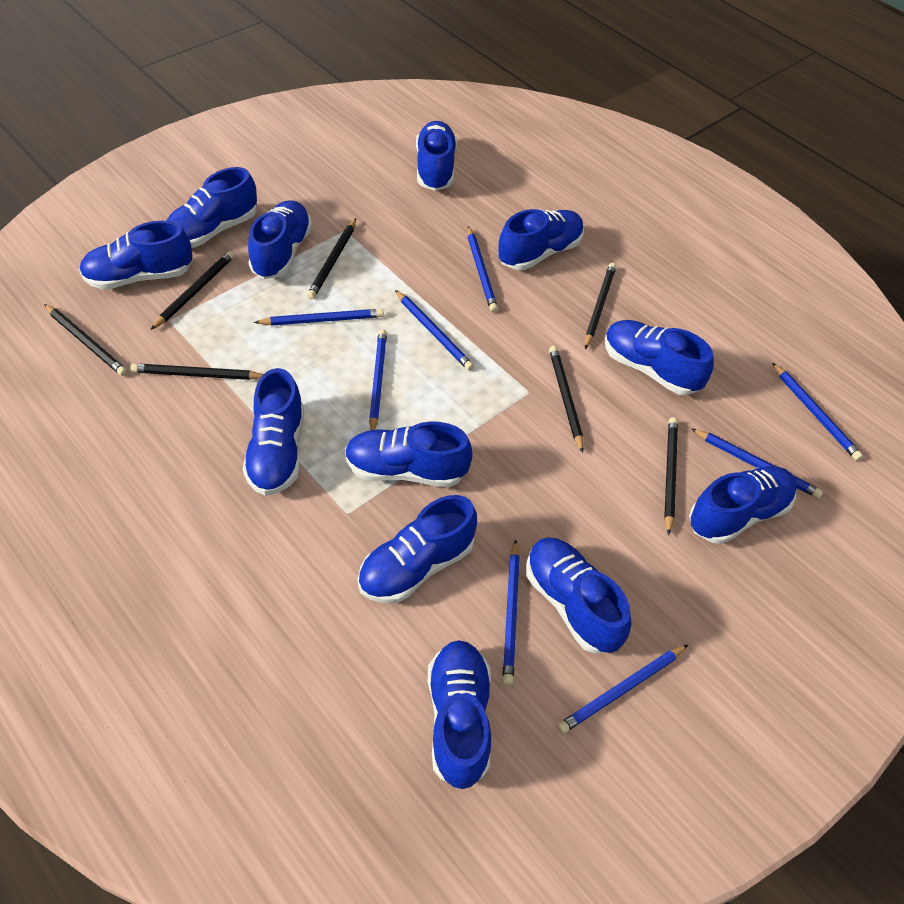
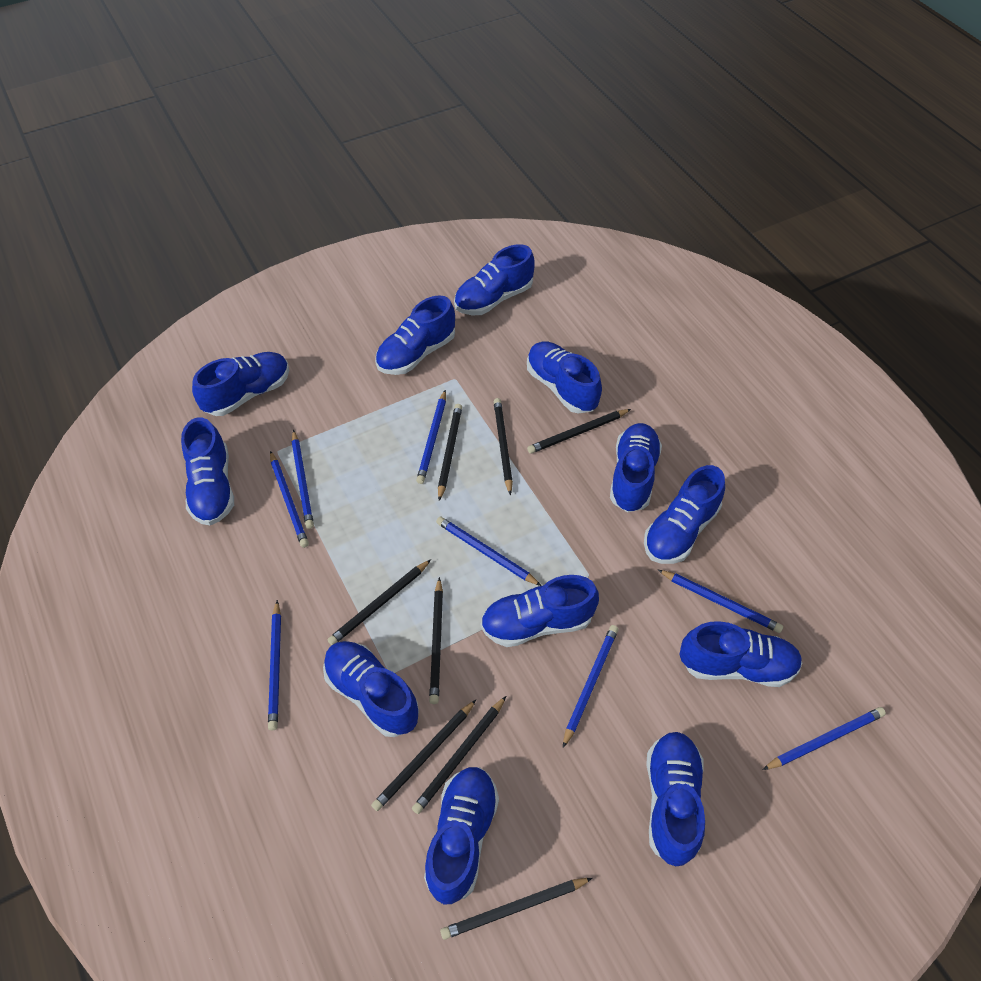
black pencil: [44,304,127,376] [130,363,264,380] [151,251,235,330] [307,219,356,299] [549,346,584,453] [585,263,616,349] [664,417,678,535] = 7 -> [328,560,431,645] [371,700,476,811] [412,696,506,814] [429,577,443,704] [438,404,462,501] [440,878,592,940] [493,398,513,495] [527,409,631,454] = 8

